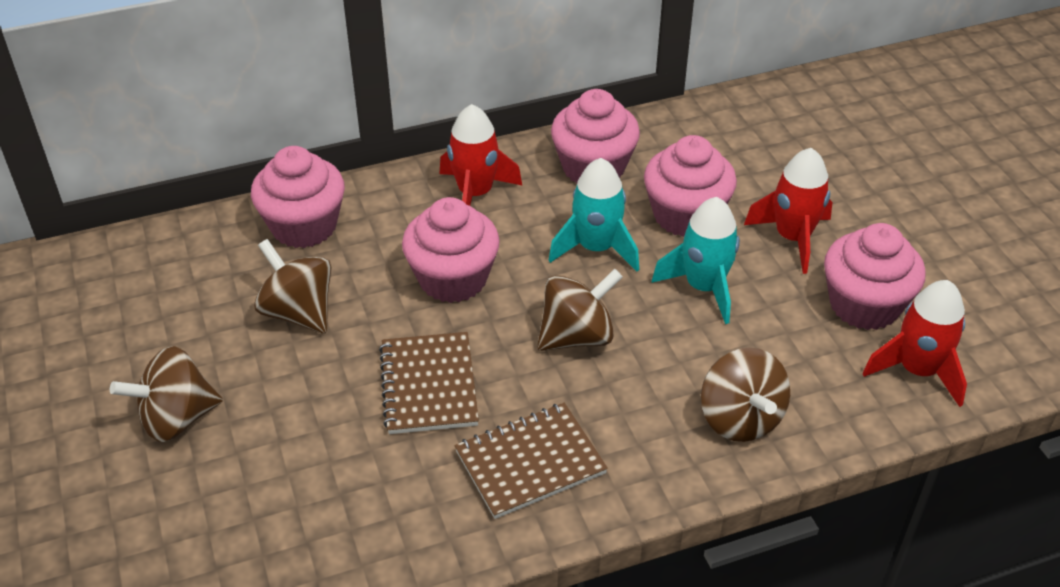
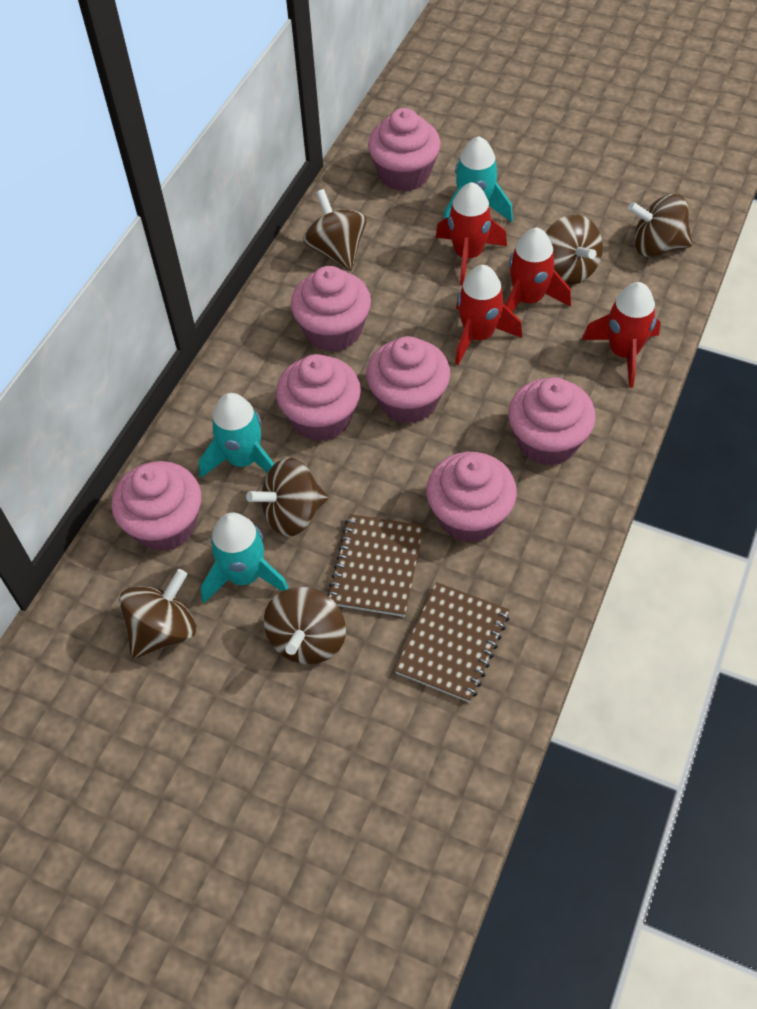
brown spinning top: [110,346,223,442] [254,239,331,334] [537,269,623,351] [701,348,790,442] = 4 -> [119,569,196,659] [246,458,329,537] [264,587,346,664] [303,189,367,271] [546,215,603,285] [628,194,693,257] = 6
pink cupcake: [251,146,345,248] [402,197,500,303] [551,89,640,184] [644,135,737,237] [824,223,926,330] = 5 -> [111,461,201,552] [276,354,361,442] [291,266,371,352] [366,336,450,424] [368,108,441,192] [426,452,517,543] [508,377,596,466] = 7
red rocket: [439,104,522,206] [744,148,832,274] [863,280,967,407] = 3 -> [435,182,507,286] [455,265,522,365] [505,228,571,312] [582,282,661,388] = 4
turquoise rocket: [549,158,639,271] [651,197,740,324] = 2 -> [199,393,274,478] [201,512,289,603] [443,136,513,222] = 3

